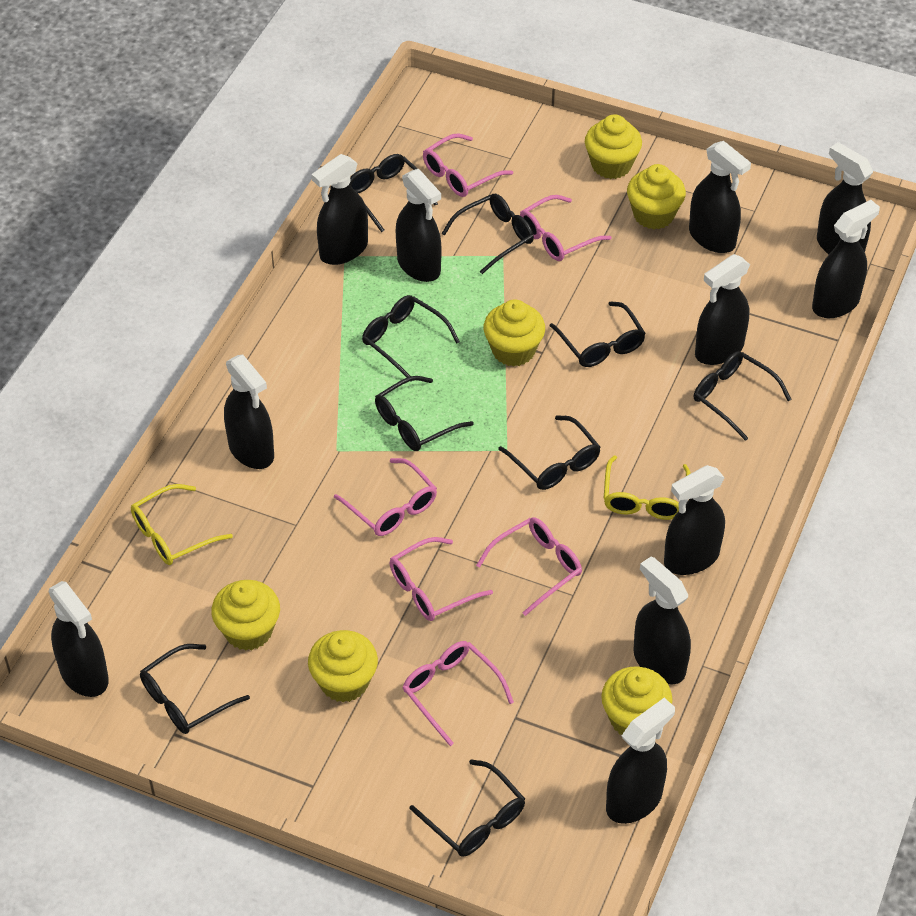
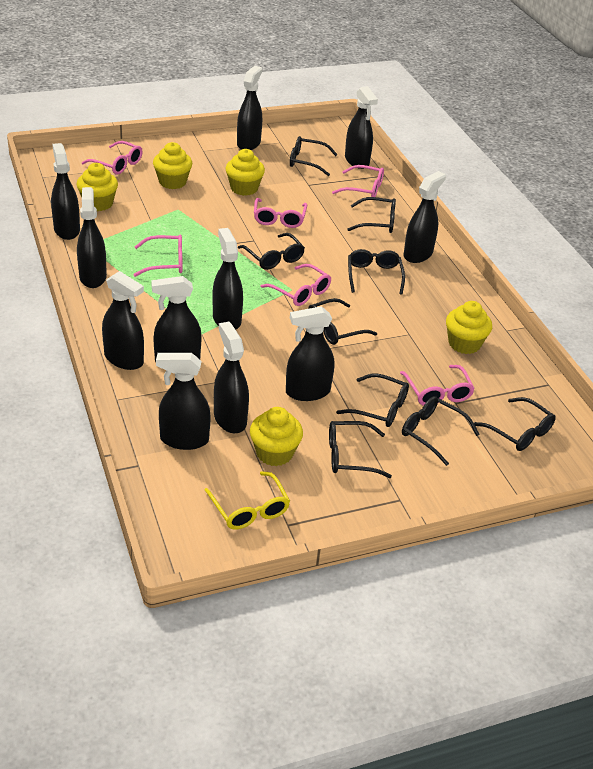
yellow cupcake: [211,580,280,651] [308,630,378,703] [484,299,545,366] [585,114,642,179] [601,666,673,735] [627,164,686,229] = 6 -> [77,163,118,211] [153,142,192,189] [226,149,265,196] [250,407,303,466] [446,301,492,354] = 5
yellow glasses: [131,484,233,565] [604,455,691,520] = 2 -> [205,471,290,529] = 1

